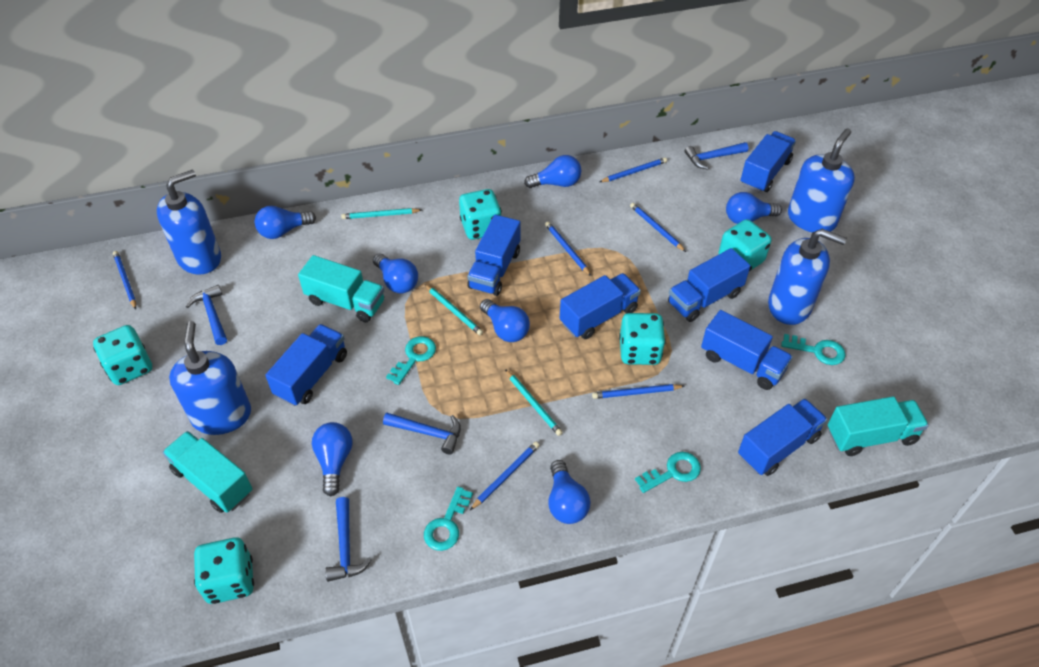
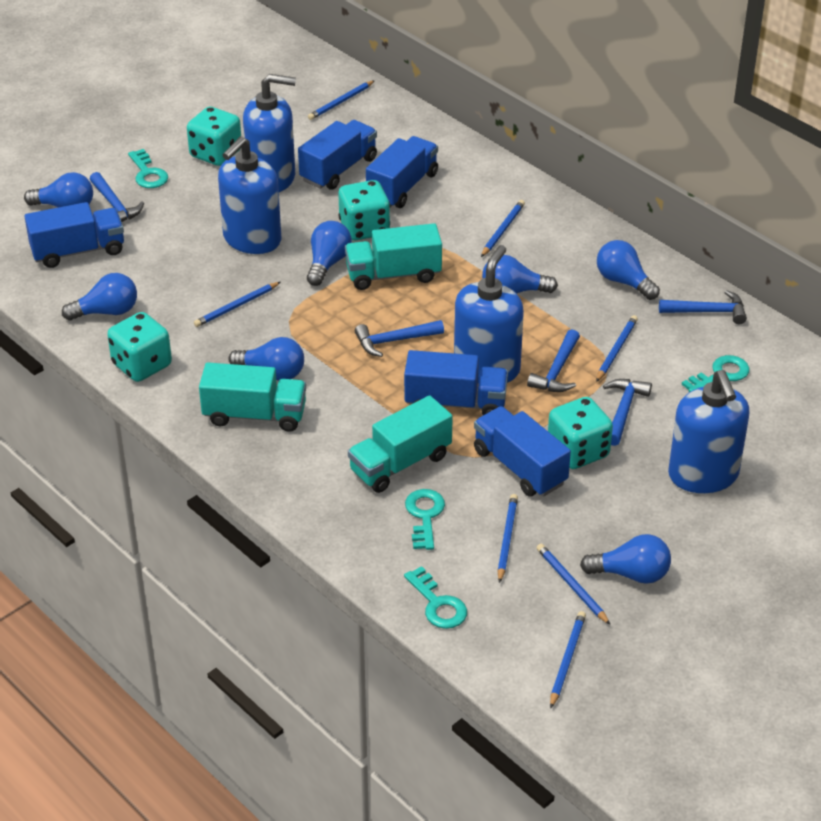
blue hammer: [186,285,227,345] [325,497,372,582] [383,413,461,454] [685,142,748,170] = 4 -> [90,172,144,222] [355,320,444,357] [527,329,580,392] [603,379,652,446] [659,290,747,324] = 5
blue pencil: [113,251,136,309] [470,442,539,510] [545,222,591,276] [592,384,684,399] [600,157,667,182] [630,203,686,252] = 6 -> [194,282,280,327] [308,80,375,120] [481,200,525,257] [497,494,518,583] [537,544,610,625] [550,611,586,709] [596,315,638,382] = 7
blue truck: [265,324,347,406] [467,215,520,296] [560,273,641,339] [668,248,750,322] [701,310,793,390] [738,398,827,476] [740,131,796,192] = 7 -> [24,202,124,268] [298,120,377,190] [366,136,438,208] [404,350,508,415] [474,406,571,497] = 5
turquoise dice: [93,325,152,385] [194,537,254,604] [459,189,502,240] [619,313,666,365] [718,219,772,271] = 5 -> [107,312,172,382] [187,107,241,166] [338,180,390,241] [548,397,613,469] = 4
turquoise pencil: [341,208,422,219] [424,284,483,336] [505,369,563,436] = 3 -> none = 0

